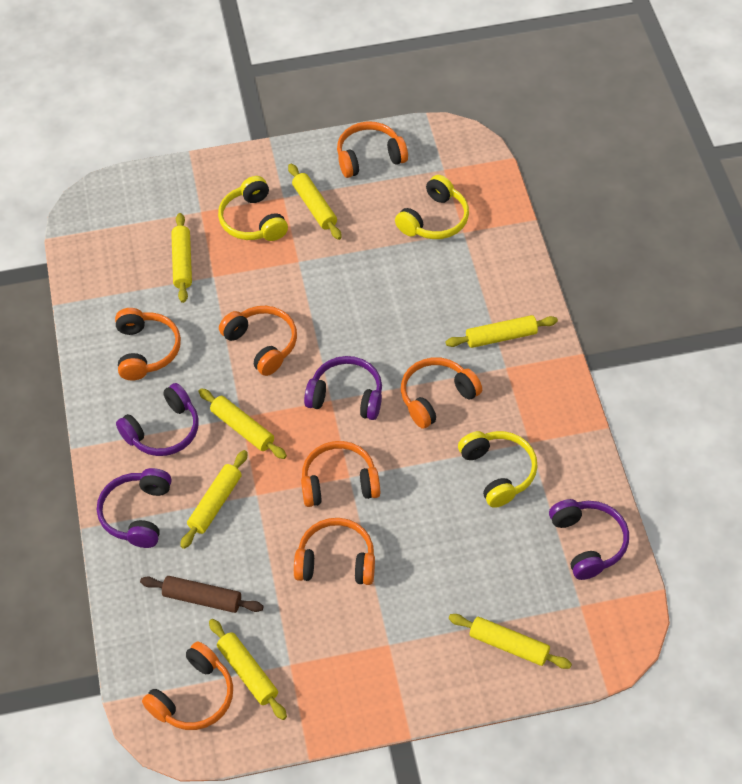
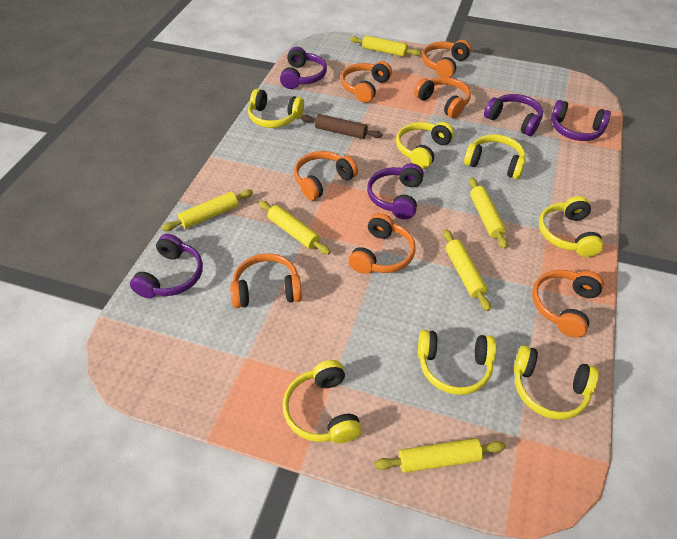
purple headphones: [97,468,171,548] [116,383,199,456] [304,356,382,420] [549,499,629,580] = 4 -> [130,234,203,298] [280,47,327,89] [367,163,424,219] [484,94,543,136] [551,100,611,141] = 5
yellow headphones: [218,176,288,241] [395,175,469,239] [458,431,537,508] = 3 -> [248,89,304,128] [283,360,362,443] [396,122,454,169] [418,330,496,395] [464,134,526,179] [514,345,599,419] [539,196,604,257] = 7
yellow rolling pin: [171,213,192,303] [180,450,248,549] [198,388,287,459] [209,619,287,720] [288,164,342,240] [446,315,558,348] [449,614,572,669] = 7 -> [162,189,253,231] [259,201,331,255] [350,35,421,57] [374,438,506,473] [443,229,491,311] [469,177,508,249] = 6

